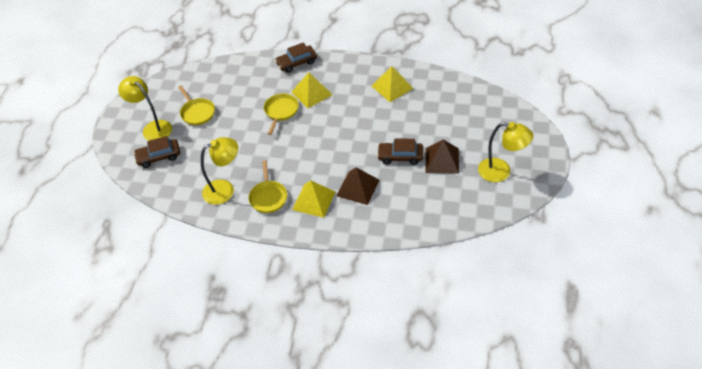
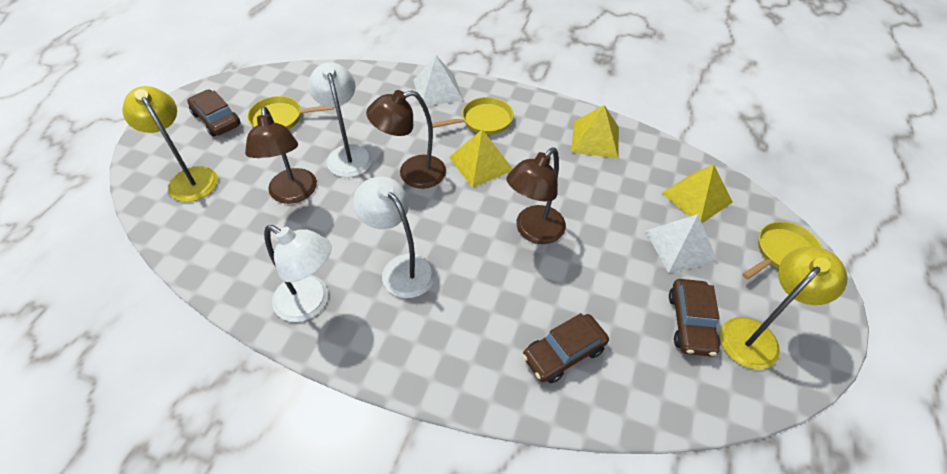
brown lamp: none = 0 -> [245,107,317,204] [366,90,446,189] [506,147,566,244] = 3
brown pyramid: [336,167,380,205] [426,139,459,174] = 2 -> none = 0
white lamp: none = 0 -> [264,225,332,322] [308,62,373,177] [353,177,435,298] = 3
white pyramid: none = 0 -> [413,56,463,107] [646,214,718,273] = 2
yellow lamp: [118,76,172,141] [201,137,238,205] [478,122,533,182] = 3 -> [122,86,218,202] [720,247,848,369] = 2

